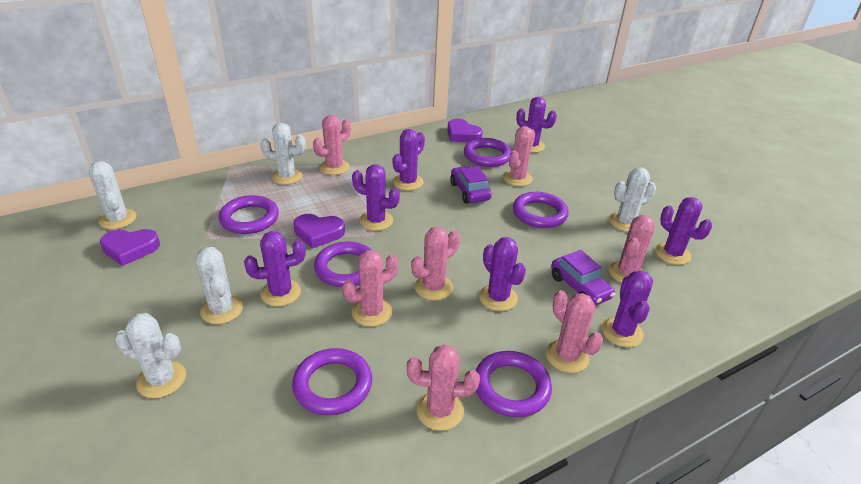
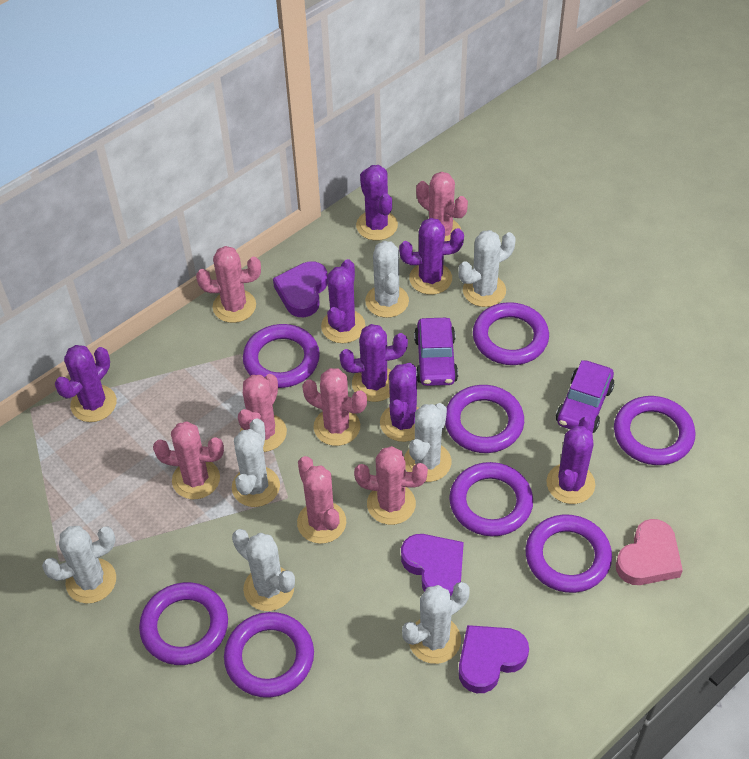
pink heart: none = 0 -> [616,519,683,585] = 1
purple ring: [219,195,279,234] [292,348,372,415] [314,242,372,287] [464,138,512,167] [476,351,552,417] [513,192,569,228] = 6 -> [139,582,228,665] [224,612,314,698] [243,324,320,388] [445,385,524,453] [449,462,533,536] [473,302,549,365] [525,515,612,593] [614,396,696,465] = 8
white cactus: [89,161,136,229] [115,313,186,398] [196,247,243,324] [260,123,306,185] [609,167,656,232] = 5 -> [42,526,116,604] [232,418,280,507] [232,529,295,611] [365,241,409,318] [402,582,470,664] [404,403,451,482] [458,230,516,307] = 7

